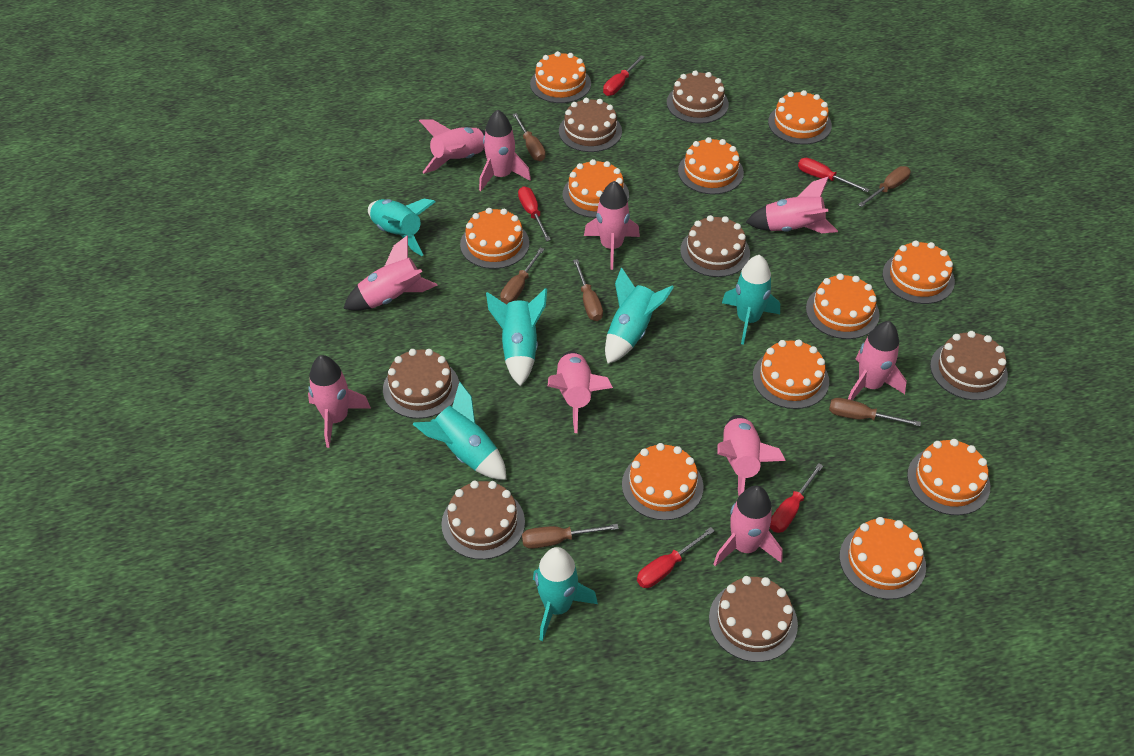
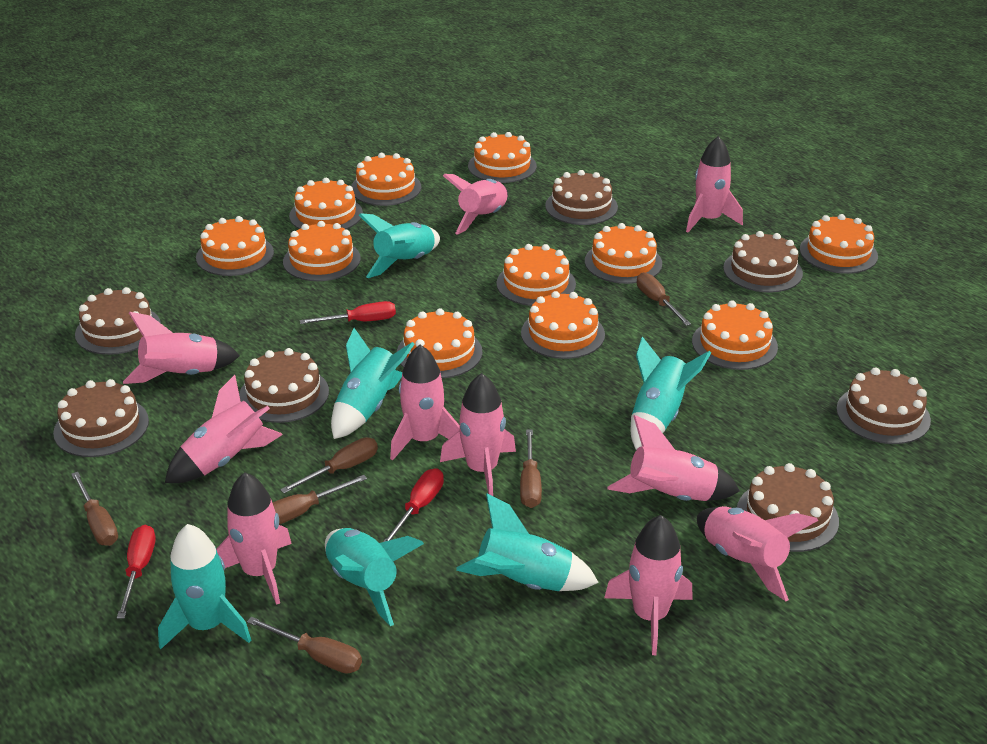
red screwdriver: [518,186,551,241] [603,55,644,96] [637,527,715,588] [770,463,823,533] [798,158,870,192] = 5 -> [117,525,156,619] [300,301,396,324] [383,468,444,542] = 3

